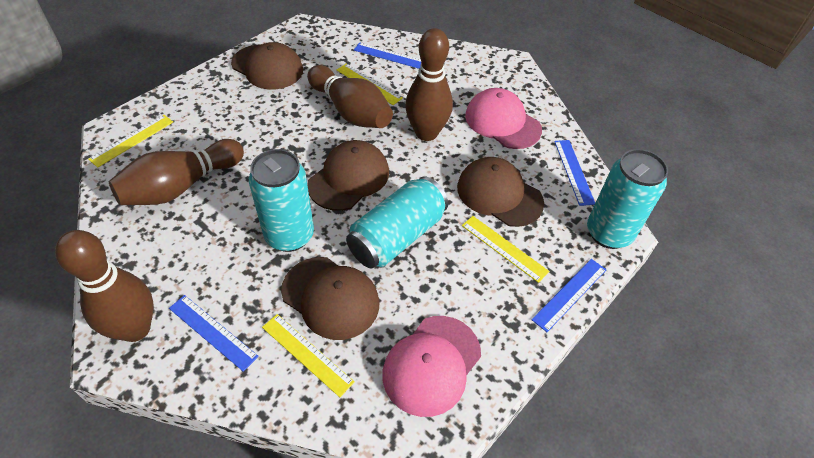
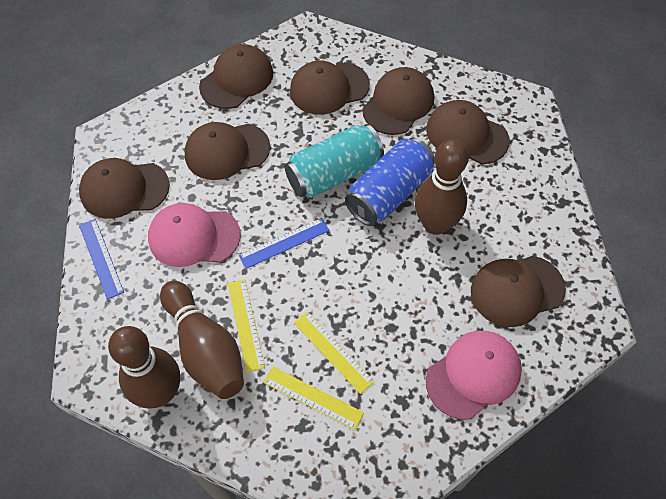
blue can: none = 0 -> [345,138,435,226] = 1
blue ruler: [169,295,259,372] [354,42,421,69] [531,259,606,332] [554,140,595,206] = 4 -> [79,219,124,300] [239,218,330,269] = 2
brown bowling pin: [55,230,154,342] [109,139,244,205] [308,65,393,128] [405,28,453,141] = 4 -> [108,326,180,409] [160,281,244,399] [415,139,469,235] = 3
brown cap: [231,42,303,89] [281,257,379,340] [307,140,389,211] [457,157,544,227] = 4 -> [79,158,170,219] [185,122,270,180] [199,44,273,109] [290,60,370,115] [363,67,434,135] [426,100,510,164] [471,256,566,327] = 7
turquoise can: [249,149,314,252] [346,176,448,268] [587,149,668,249] = 3 -> [284,124,384,198] = 1
yellow ruler: [88,115,173,168] [262,314,355,397] [337,63,403,105] [462,216,550,283] = 4 -> [228,279,265,372] [263,366,364,430] [294,311,374,394] = 3

